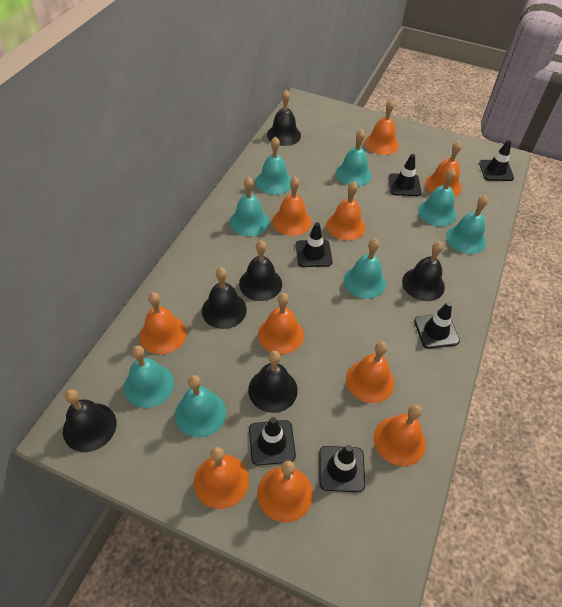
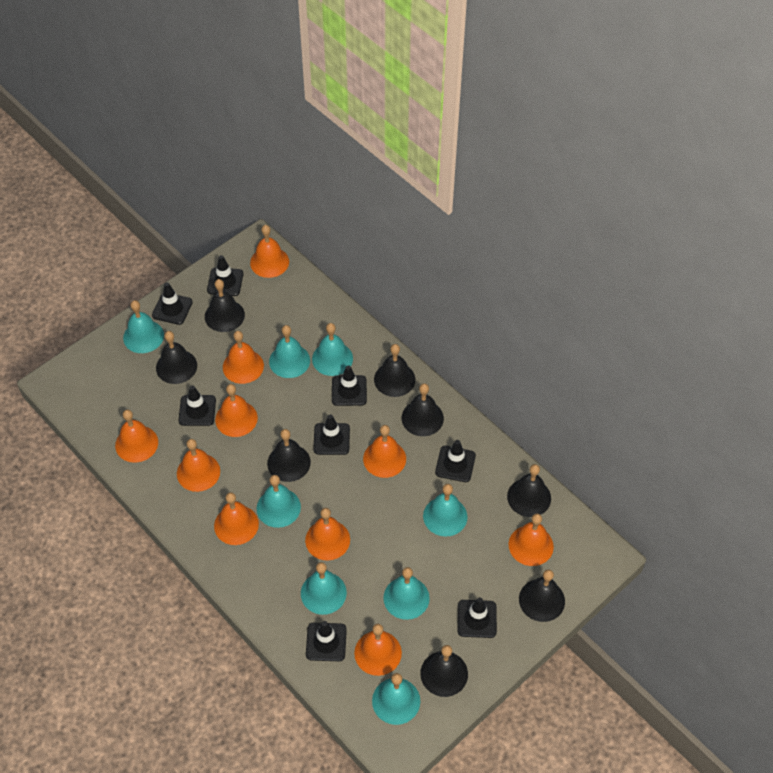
black bell: [63,389,116,452] [202,267,247,329] [239,240,282,301] [248,351,298,413] [267,90,301,146] [402,241,445,301] = 6 -> [156,331,197,384] [205,279,245,332] [267,429,311,482] [374,344,415,397] [402,383,444,436] [420,645,468,697] [507,464,551,517] [519,569,565,622] = 8
black traffic cone: [249,417,296,466] [296,222,332,267] [319,445,365,492] [388,154,422,196] [414,302,460,349] [479,140,514,181] = 6 -> [152,282,193,325] [179,385,216,426] [207,255,243,296] [306,621,347,661] [313,414,350,455] [332,365,367,406] [435,440,476,482] [457,597,497,638] = 8

